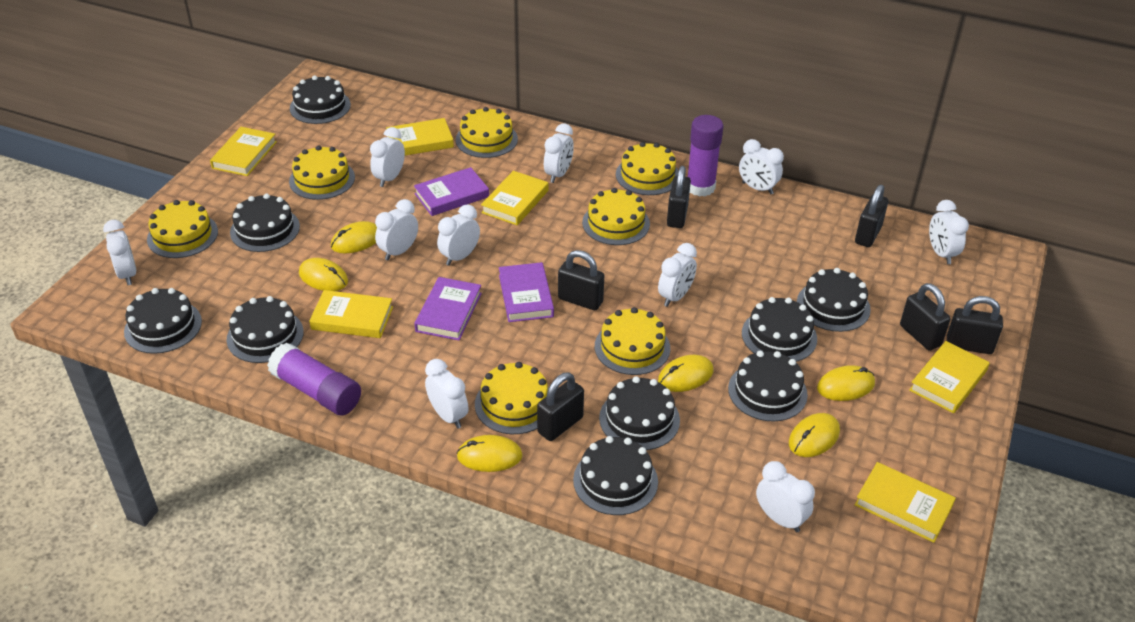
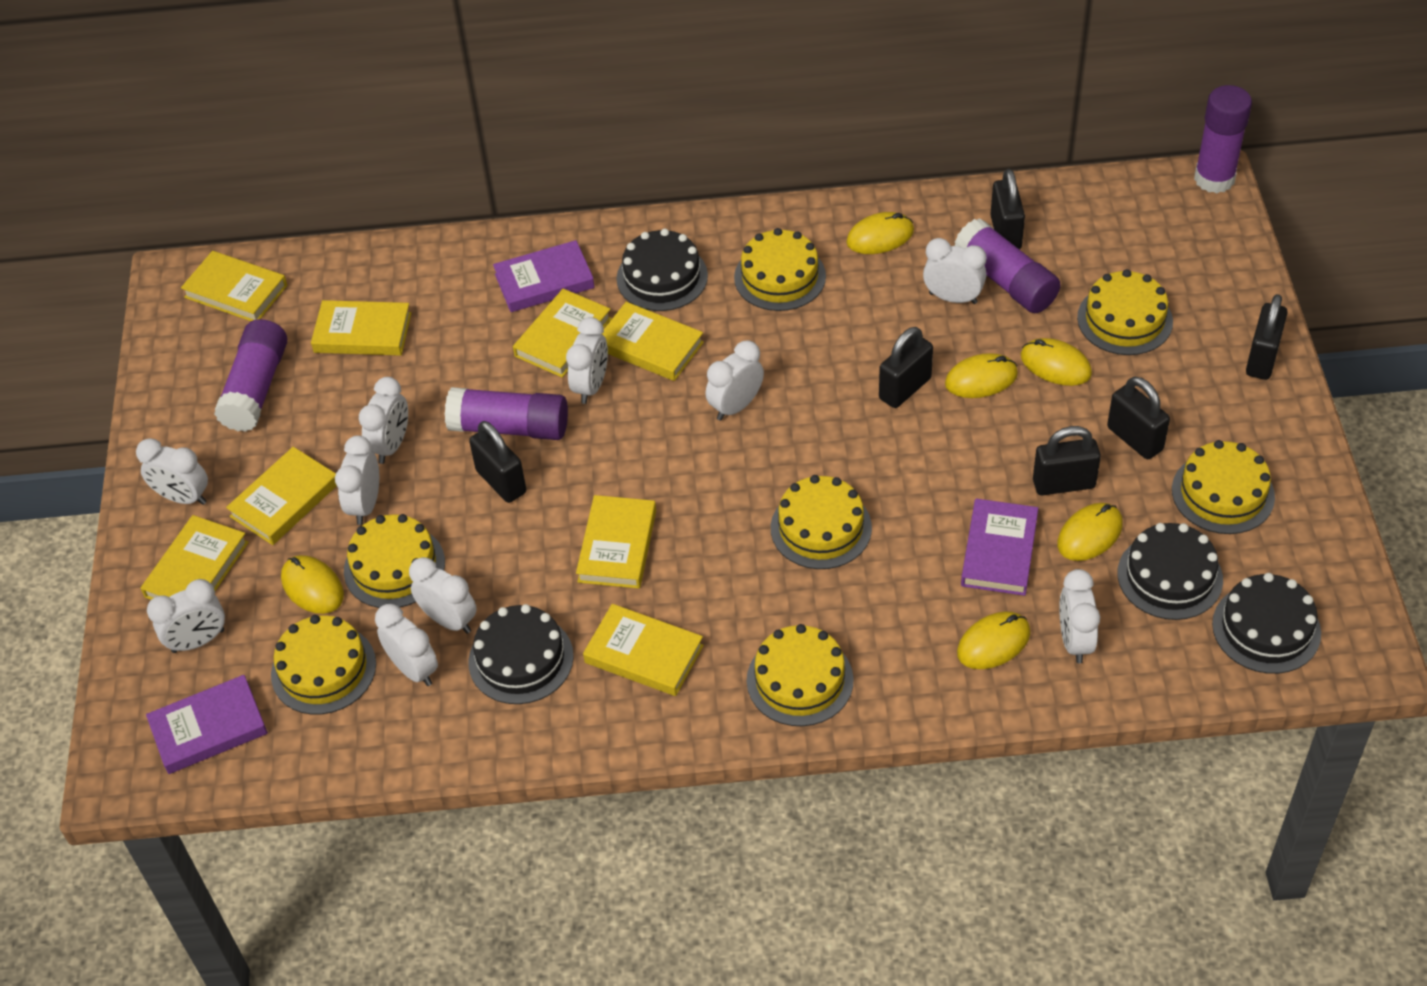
black cake: [124,288,202,354] [227,296,304,363] [230,194,300,252] [290,76,351,124] [573,436,658,515] [599,376,680,450] [728,351,808,422] [742,297,817,362] [797,268,871,332] = 9 -> [468,604,574,704] [617,229,708,311] [1117,523,1223,620] [1212,573,1321,674] = 4
purple glue stick: [267,343,361,416] [688,115,724,197] = 2 -> [214,319,287,432] [445,387,568,440] [955,218,1061,313] [1194,85,1252,193] = 4
yellow book: [210,127,277,176] [309,290,393,338] [386,118,454,156] [481,171,548,225] [855,462,956,543] [909,341,990,413] = 6 -> [141,515,249,600] [181,251,287,321] [226,447,337,545] [311,300,411,356] [513,289,612,377] [576,495,656,589] [583,604,704,696] [602,302,704,381] = 8

